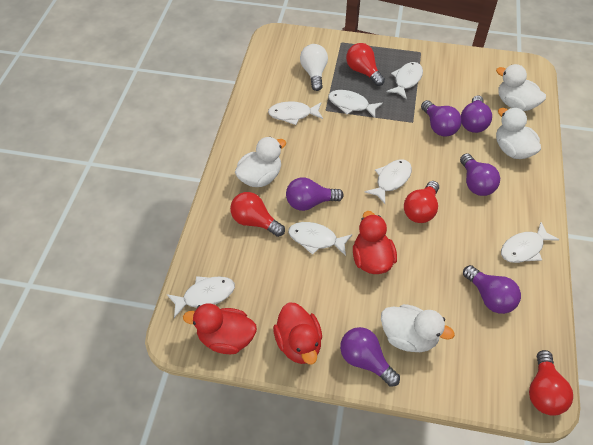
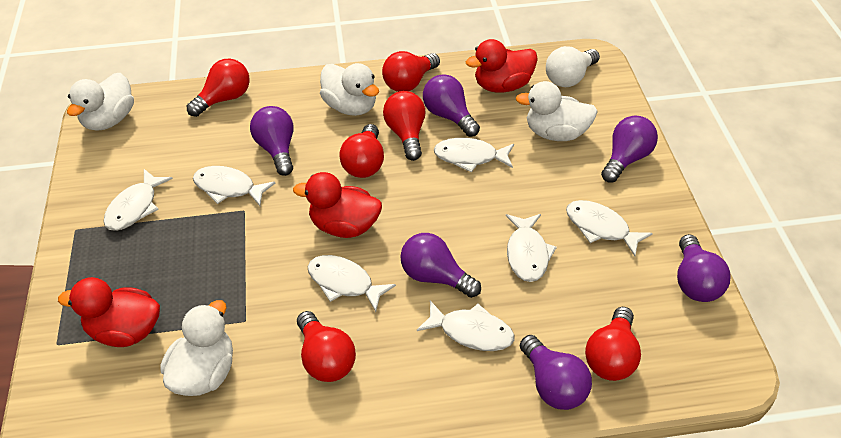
red light bulb: [230,192,285,237] [346,43,385,86] [404,181,439,223] [529,350,573,416] = 4 -> [187,59,250,117] [297,311,356,382] [339,124,384,178] [382,51,440,92] [383,91,425,161] [585,307,641,381] = 6

